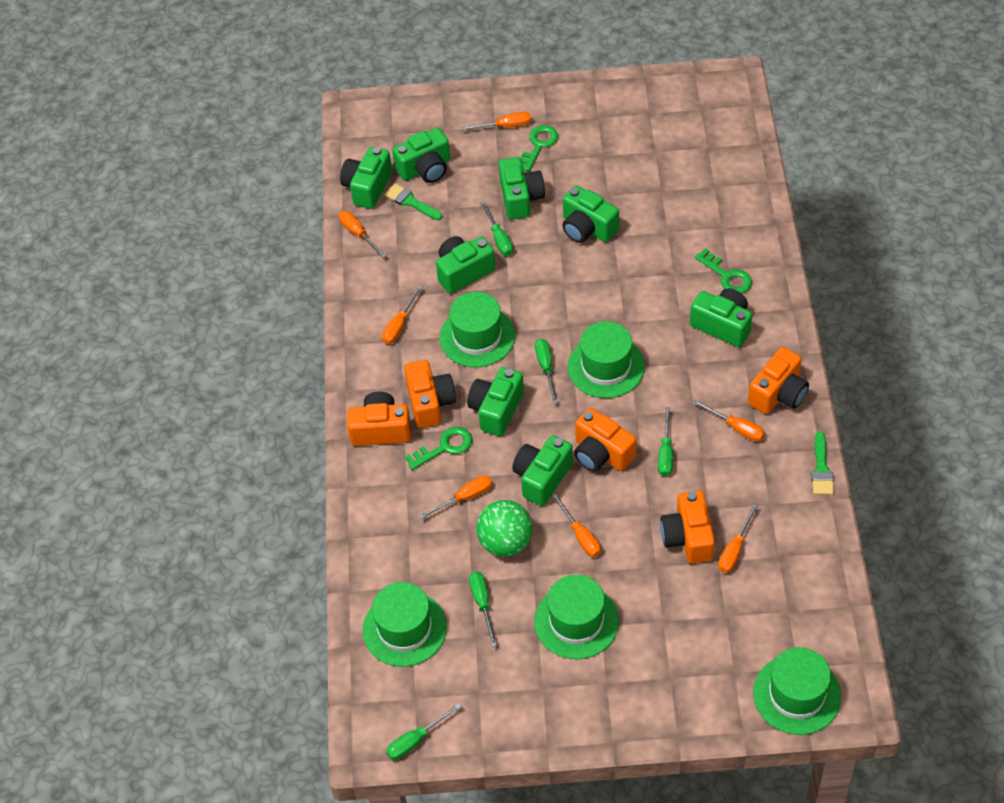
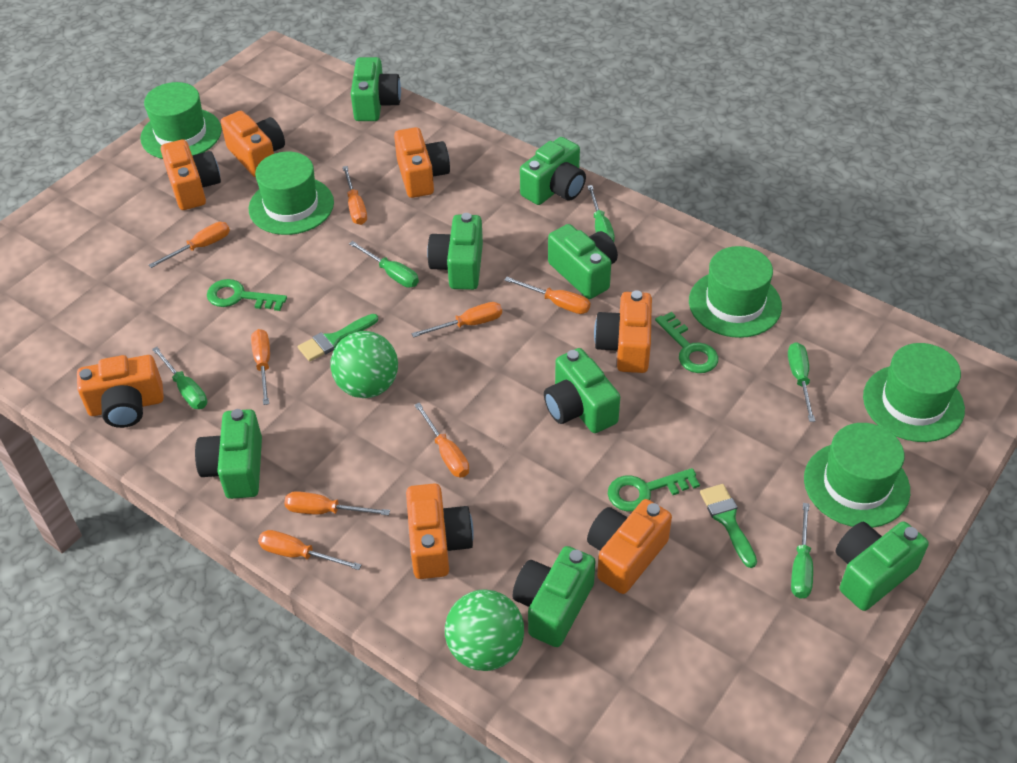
green ball: [476,500,533,557] = 1 -> [330,331,398,398] [445,590,524,671] = 2
orange camera: [347,392,411,446] [404,360,456,428] [574,408,636,472] [660,491,715,564] [748,347,809,414] = 5 -> [77,355,164,428] [161,139,221,210] [221,111,285,177] [394,127,450,198] [406,483,474,579] [587,499,672,594] [594,290,652,373] = 7
orange screwdriver: [339,211,387,258] [382,286,422,344] [419,475,492,519] [461,112,531,130] [551,493,601,557] [692,400,765,441] [718,504,758,573] = 7 -> [149,222,230,268] [251,329,270,405] [258,530,361,570] [284,491,390,516] [343,166,367,225] [412,302,502,338] [415,402,469,477] [504,277,590,314] = 8

